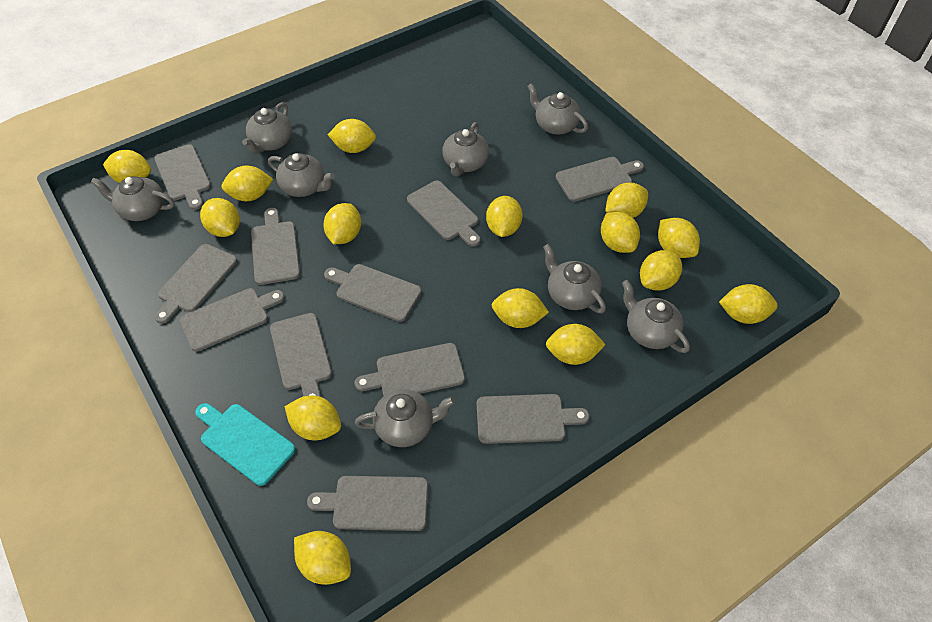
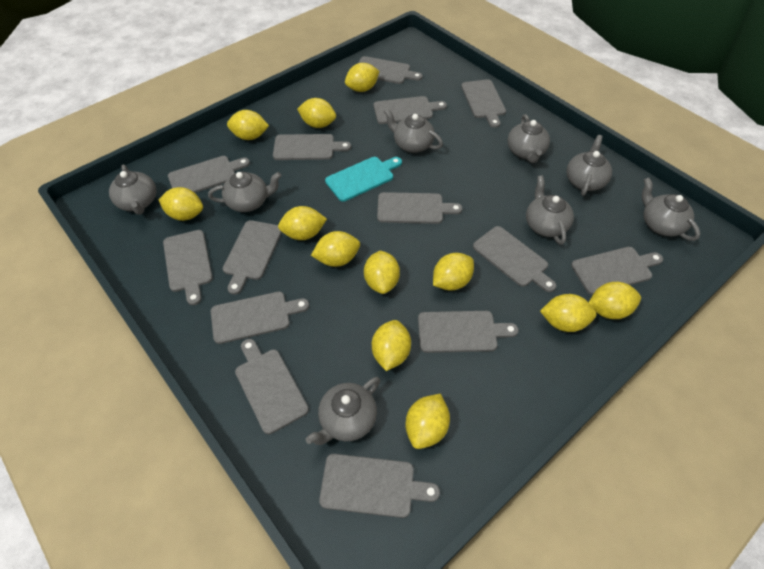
grey cutting board: [154,144,211,210] [154,244,237,324] [180,288,285,352] [251,208,300,285] [270,313,332,397] [307,476,428,531] [324,264,422,322] [355,343,465,396] [407,181,481,247] [477,394,589,444] [556,157,644,202] = 11 -> [163,230,213,305] [168,156,250,193] [211,291,309,344] [223,220,282,295] [235,339,309,434] [273,134,351,160] [319,454,440,518] [358,56,422,84] [374,96,447,124] [377,192,462,224] [418,311,518,353] [461,79,506,128] [473,226,556,292] [571,247,663,295] = 14
yellow lemon: [103,150,151,183] [200,198,240,237] [221,166,273,201] [285,396,341,440] [294,531,351,585] [324,203,361,244] [328,119,376,153] [486,196,523,237] [492,288,549,328] [546,324,606,365] [601,212,640,253] [605,183,648,218] [640,250,682,291] [658,218,700,258] [719,284,778,324] = 15 -> [159,187,203,221] [227,110,269,140] [278,206,327,240] [297,98,336,128] [311,231,360,267] [345,63,380,92] [364,251,400,294] [372,320,411,371] [405,394,450,449] [433,253,474,291] [540,294,596,332] [589,282,641,319] = 12

